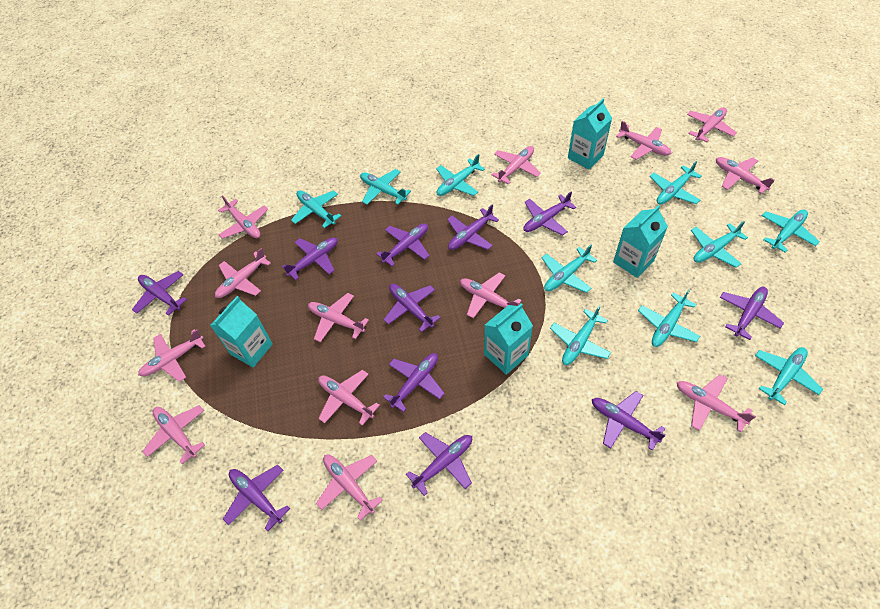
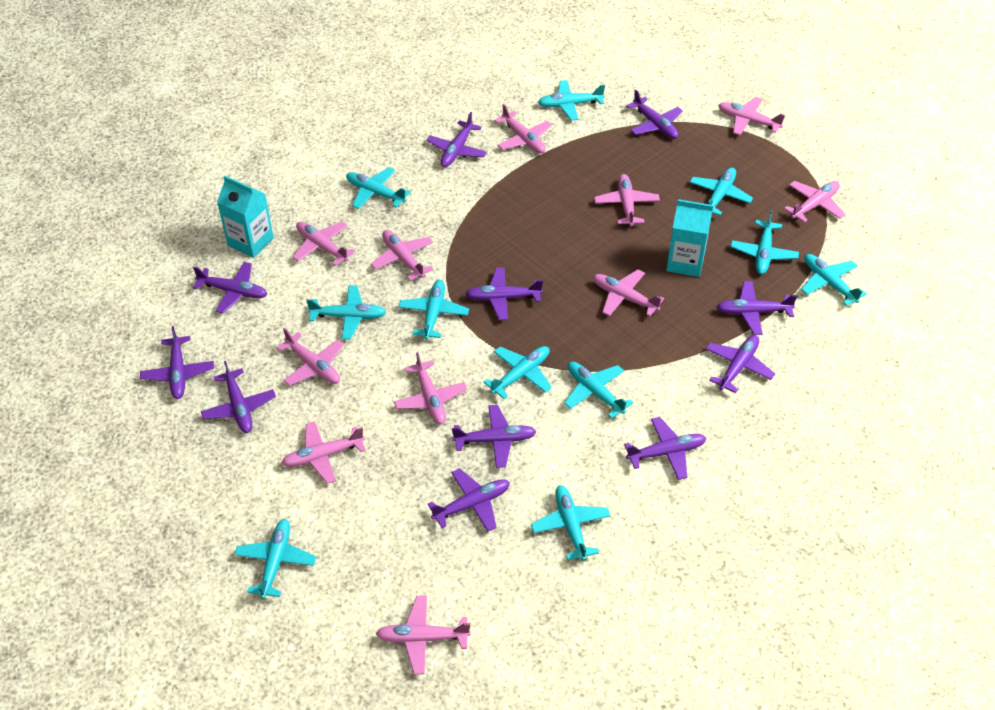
pink plane: [138,329,206,382] [142,405,205,464] [215,248,271,298] [218,195,268,239] [308,293,369,342] [316,455,383,521] [318,370,380,426] [460,272,522,318] [491,146,541,184] [616,121,672,160] [677,374,756,432] [687,107,737,142] [716,157,775,194] = 13 -> [277,328,344,386] [282,421,366,484] [293,222,355,266] [371,230,433,280] [376,596,471,674] [394,352,467,425] [495,104,552,153] [593,269,664,316] [594,174,660,227] [718,97,785,135] [784,181,846,223] = 11
turquoise carton: [210,296,273,367] [484,303,533,375] [568,98,612,169] [613,205,668,278] = 4 -> [217,176,274,258] [666,199,713,277] = 2
turquoise plane: [291,190,341,228] [360,169,411,205] [436,154,485,196] [542,244,597,293] [550,305,611,365] [638,289,700,347] [650,161,702,204] [691,221,748,268] [755,347,823,405] [762,209,820,253] = 10 -> [234,519,316,599] [306,286,386,340] [346,167,411,209] [399,280,469,340] [484,346,552,399] [531,485,610,561] [538,80,605,121] [564,362,633,418] [690,168,753,215] [730,210,799,274] [801,254,867,306] = 11

